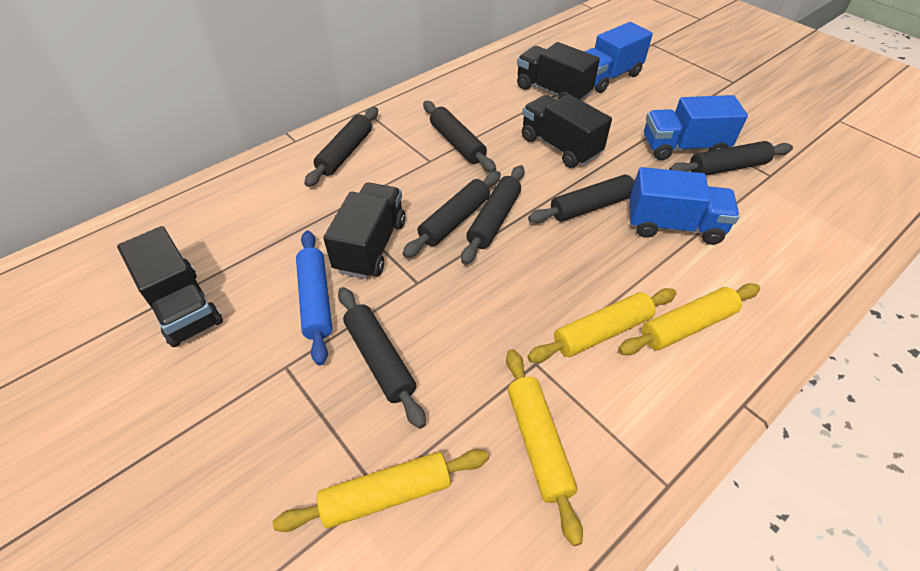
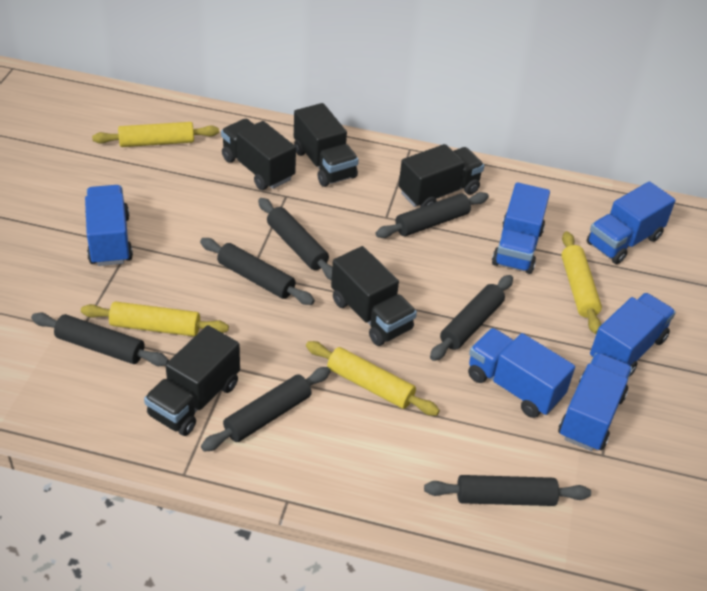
black truck: [117,226,223,347] [323,183,405,279] [517,42,600,101] [522,94,612,168] = 4 -> [144,325,240,436] [221,119,296,190] [294,103,359,187] [331,246,417,346] [399,144,484,207] = 5
blue rolling pin: [296,231,332,366] = 1 -> none = 0
blue truck: [584,22,653,93] [629,167,739,245] [644,95,748,160] = 3 -> [85,185,133,266] [468,328,575,418] [492,182,550,274] [558,353,632,451] [587,181,676,264] [590,293,676,377] = 6

